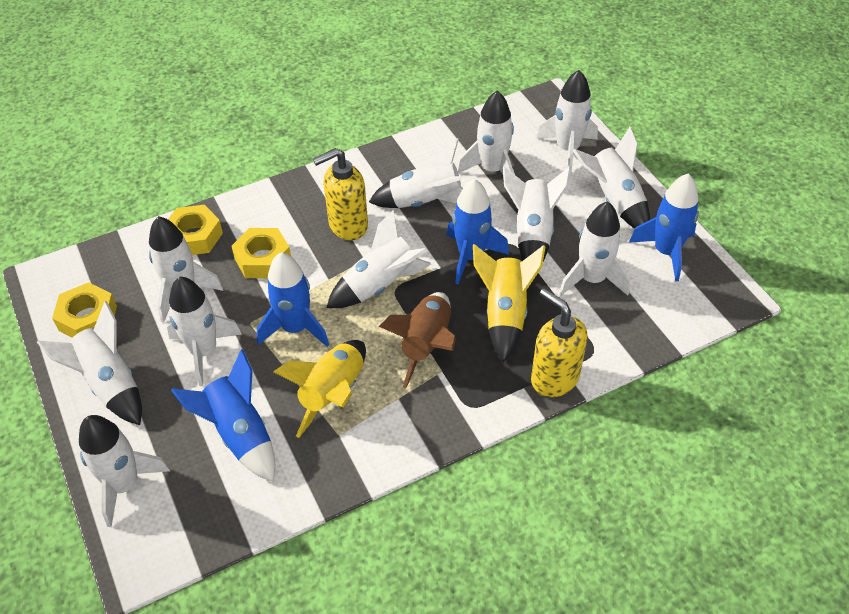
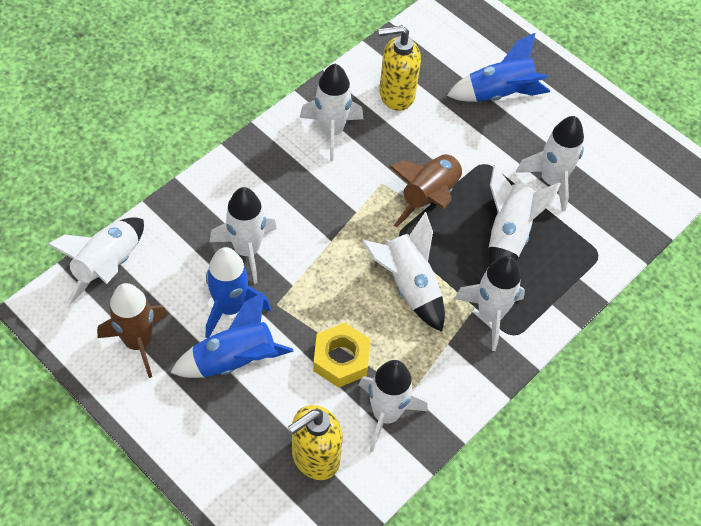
blue rocket: [171,349,275,482] [257,252,329,347] [447,179,509,285] [629,173,699,281] = 4 -> [170,292,294,378] [206,247,271,338] [447,33,550,102] = 3
brown rocket: [379,292,456,389] = 1 -> [97,283,168,378] [390,153,465,227] = 2
white rocket: [37,301,142,425] [79,415,170,527] [149,216,223,323] [167,276,242,386] [327,210,431,308] [369,138,463,208] [457,91,515,175] [503,166,571,261] [536,70,598,174] [559,201,630,296] [573,127,650,229] = 11 -> [47,217,144,305] [210,187,277,284] [300,64,363,161] [359,360,428,452] [362,212,445,332] [454,256,525,351] [488,165,561,266] [516,116,584,212] = 8
yellow nut: [52,282,117,338] [168,205,223,255] [232,228,291,278] = 3 -> [313,323,370,388] = 1
yellow rocket: [273,340,366,438] [473,244,546,362] = 2 -> none = 0

